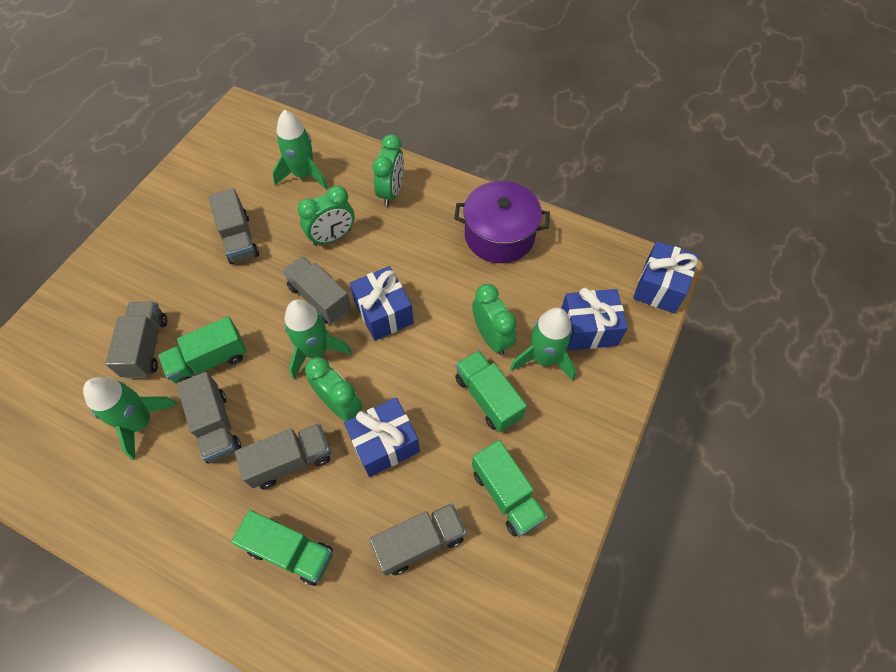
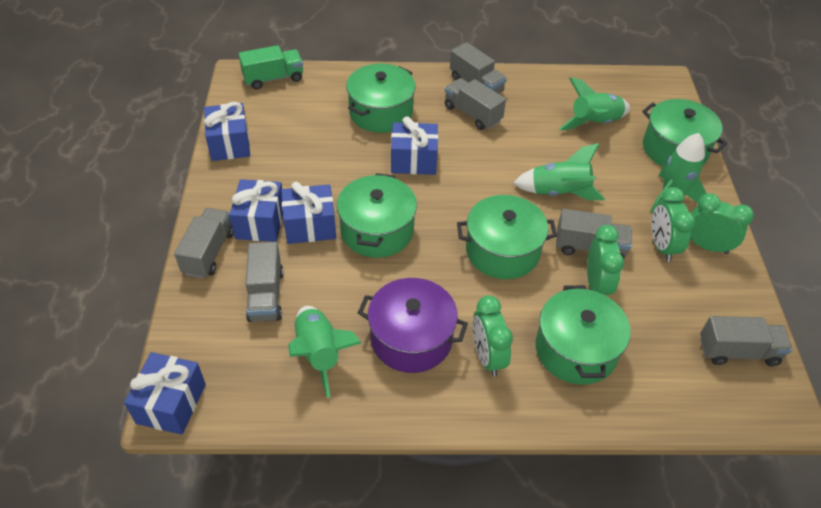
blue gift: [344,397,420,477] [350,266,414,341] [561,288,628,350] [633,241,699,313] = 4 -> [124,352,206,435] [204,102,250,161] [229,179,283,242] [281,181,336,244] [391,117,438,175] = 5
green pot: none = 0 -> [337,173,417,258] [346,64,416,133] [457,195,557,279] [535,285,631,385] [642,99,727,167] = 5
green truck: [158,317,247,383] [231,510,333,586] [455,350,527,432] [472,440,548,537] = 4 -> [238,45,303,90] = 1

